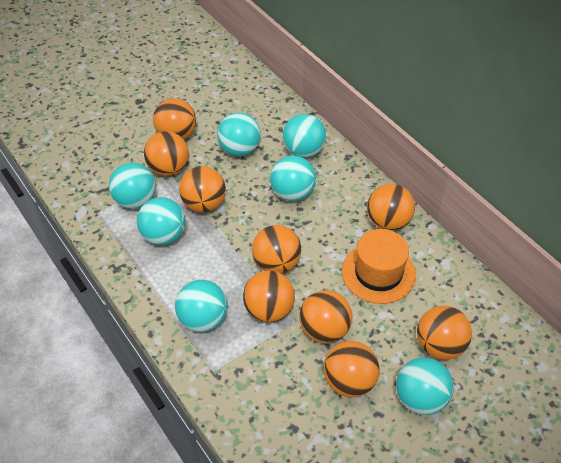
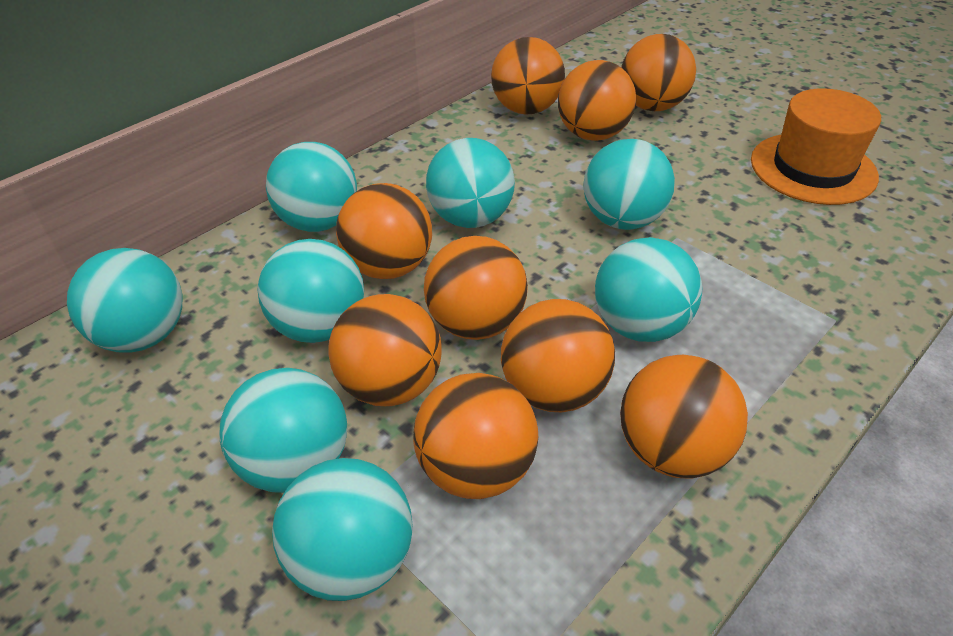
turquoise ball: [109,163,156,209] [137,197,185,245] [175,280,228,332] [217,113,261,156] [270,155,316,201] [283,114,326,158] [396,357,454,415] = 7 -> [67,248,182,353] [219,368,347,493] [258,239,364,343] [266,142,357,232] [272,458,413,601] [426,138,515,228] [583,139,675,230] [595,237,702,342] = 8

